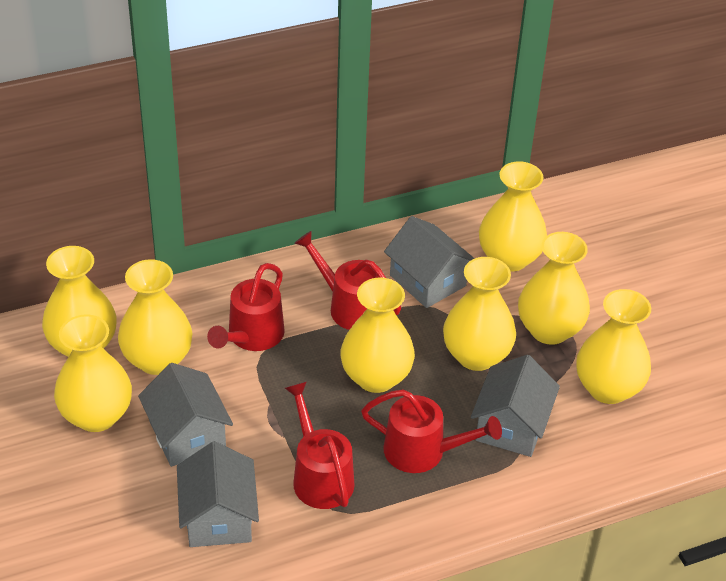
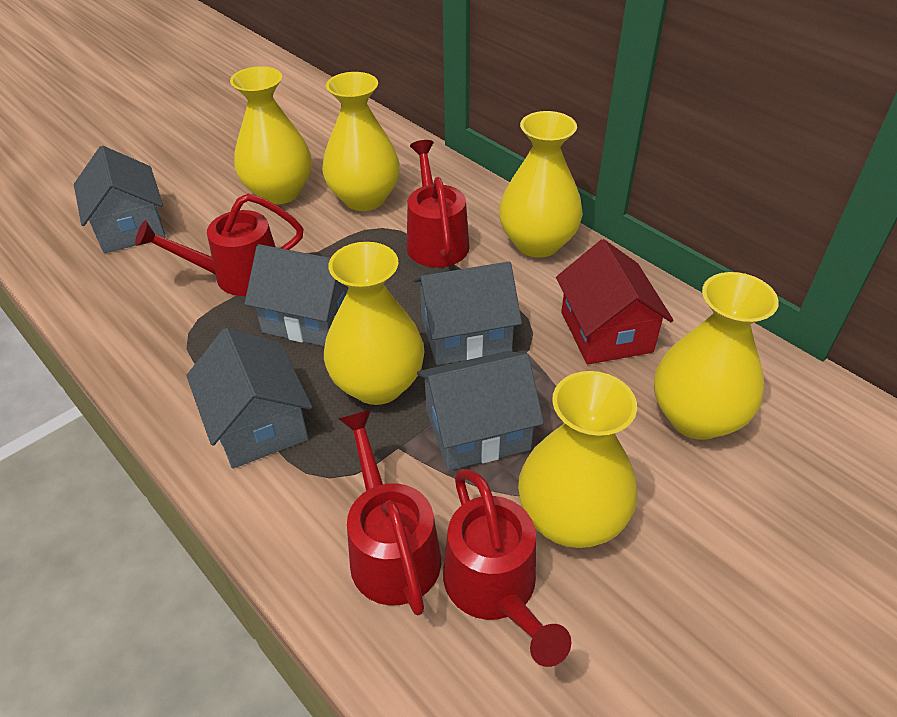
grey house: [138,363,233,467] [177,441,259,547] [384,216,475,308] [471,355,560,457] = 4 -> [74,146,166,253] [186,328,312,469] [244,244,349,346] [413,262,522,365] [417,351,544,470] = 5
red house: none = 0 -> [556,239,674,365] = 1
yellow vase: [42,246,117,357] [54,314,132,432] [118,259,193,375] [341,278,415,393] [443,257,516,371] [479,161,547,272] [518,232,590,345] [576,289,651,404] = 8 -> [230,66,312,205] [322,72,400,211] [324,242,424,405] [499,111,583,258] [518,371,638,548] [654,272,779,440] = 6

